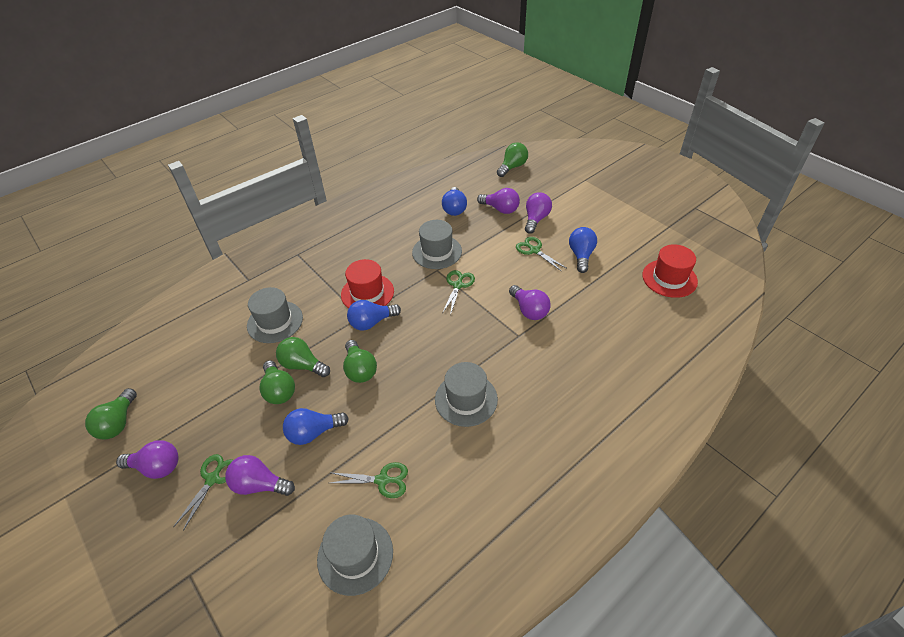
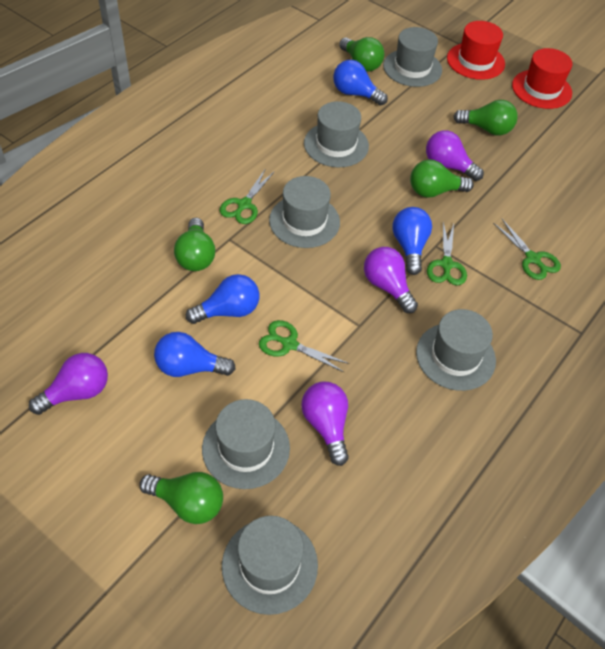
grey hat: [247,287,303,343] [317,515,393,596] [412,220,462,269] [435,362,498,427] = 4 -> [202,399,290,489] [222,516,318,615] [269,176,340,248] [304,101,369,167] [383,27,442,87] [416,309,496,391] = 6
purple light bulb: [116,440,178,479] [225,455,295,496] [477,188,520,214] [509,285,551,320] [525,192,552,234] = 5 -> [29,353,108,415] [301,382,349,466] [364,247,418,313] [426,130,484,181] = 4

